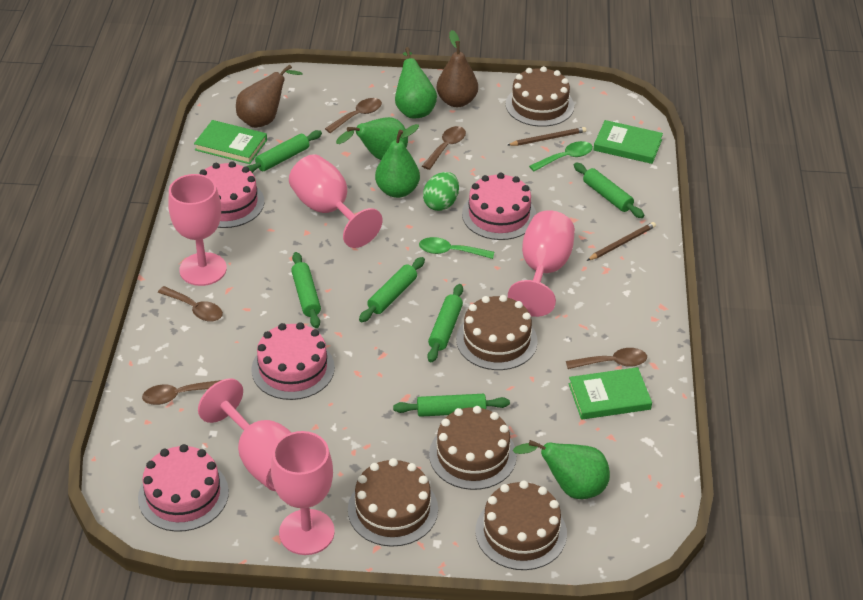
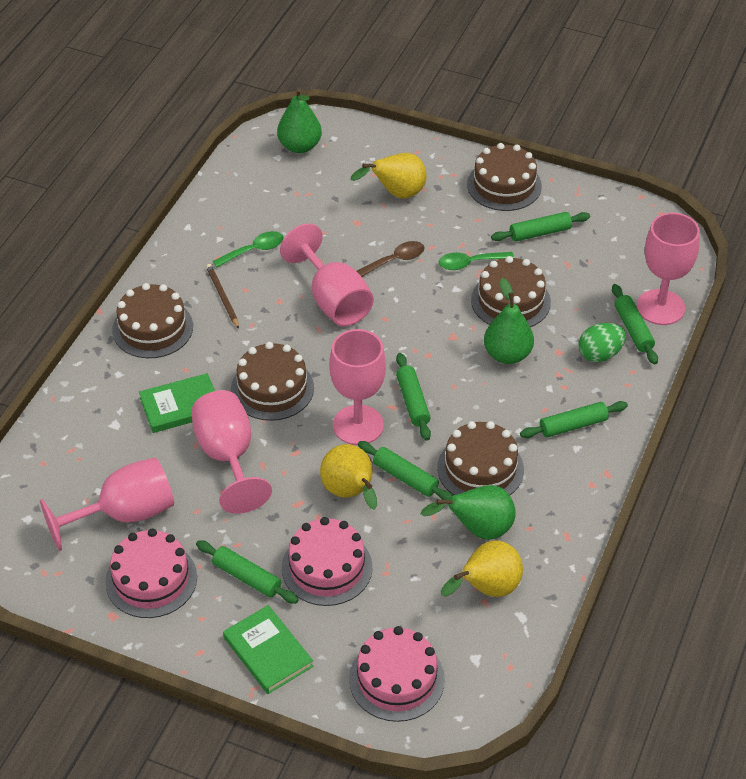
brown pear: [236,64,303,128] [437,30,478,107] = 2 -> none = 0
brown pencil: [508,127,586,146] [587,222,656,261] = 2 -> [206,264,239,329] = 1
brown spoon: [142,380,221,405] [158,286,223,322] [325,98,382,133] [422,126,466,170] [566,348,647,369] = 5 -> [357,241,425,277] = 1
green book: [194,120,267,164] [569,367,652,420] [594,120,663,164] = 3 -> [139,373,215,433] [223,605,313,694] = 2
green pear: [336,117,408,160] [375,124,420,198] [395,47,437,118] [513,440,610,499] = 4 -> [277,88,322,153] [421,485,516,540] [484,278,534,364] = 3
pink cake: [138,444,229,532] [199,161,264,228] [251,322,335,400] [462,173,536,240] = 4 -> [105,528,197,618] [282,517,373,606] [349,626,445,722] = 3
yellow pear: none = 0 -> [320,444,377,510] [350,153,427,198] [441,541,523,597] = 3

